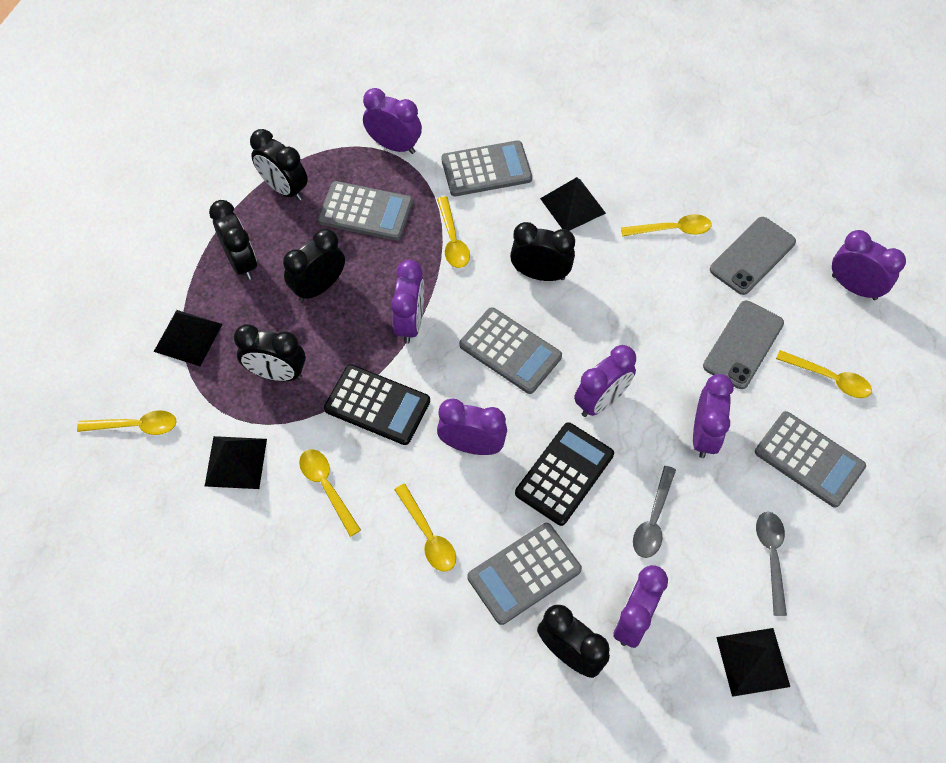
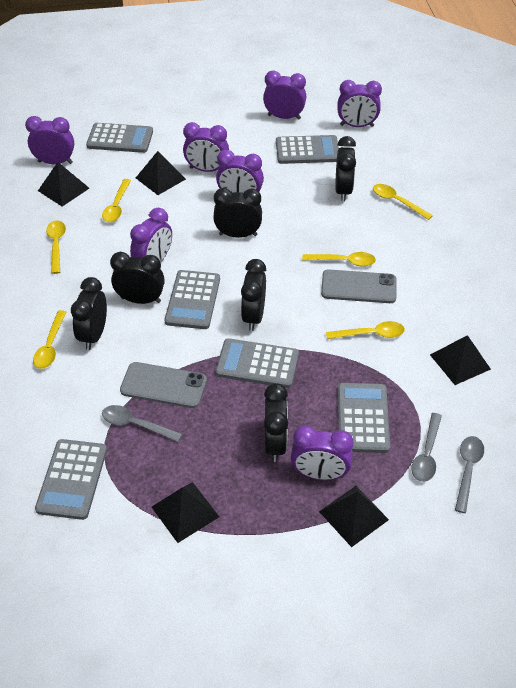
black calculator: [324,364,430,445] [515,422,614,526] = 2 -> none = 0
black pyramid: [154,310,222,366] [205,436,267,489] [540,177,606,231] [716,628,790,697] = 4 -> [38,162,89,206] [136,151,186,195] [152,482,219,543] [319,486,389,547] [430,335,491,385] = 5
grey calculator: [318,181,413,241] [442,140,532,196] [459,307,562,394] [467,523,582,625] [755,411,866,508] = 5 -> [35,439,107,520] [86,123,153,153] [165,270,220,329] [215,338,299,388] [276,135,339,164] [338,383,390,453] = 6
grey spoon: [633,466,676,558] [756,512,787,616] = 2 -> [102,405,182,442] [411,413,442,482] [455,436,484,513] = 3

